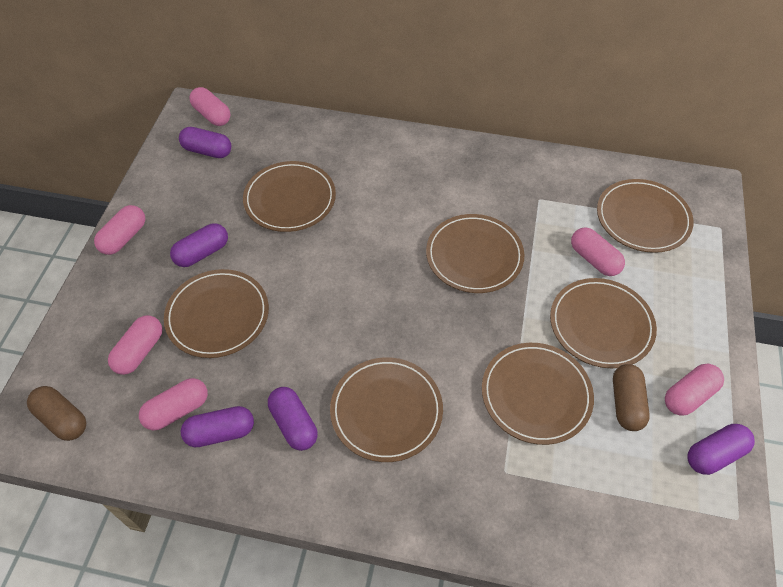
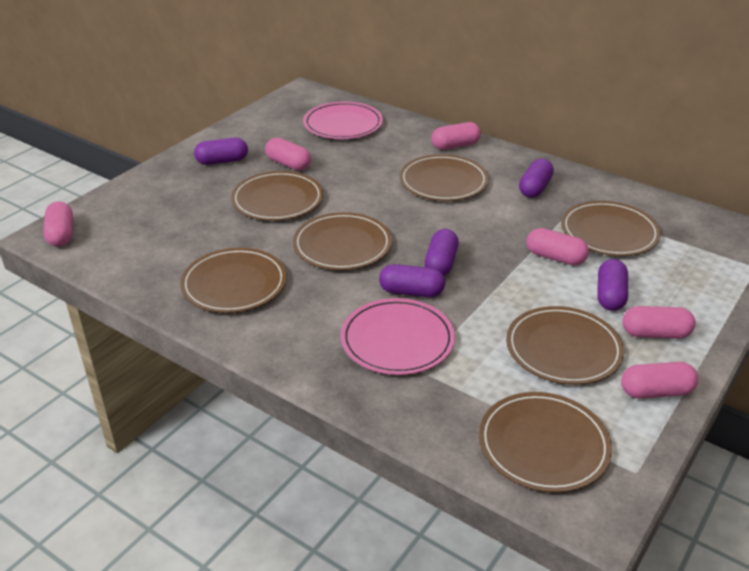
brown capsule: [27,386,86,441] [613,364,650,431] = 2 -> none = 0
pink plate: none = 0 -> [303,102,383,139] [341,298,455,375] = 2

